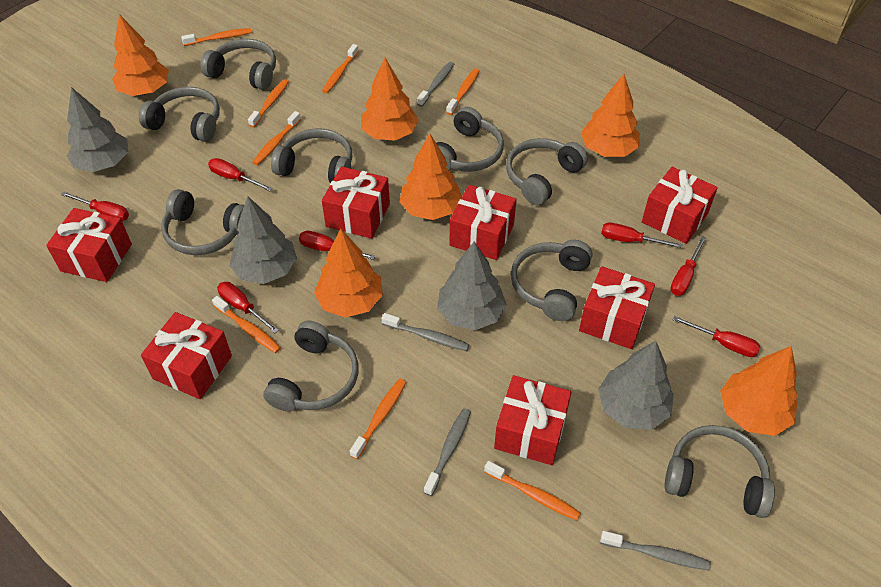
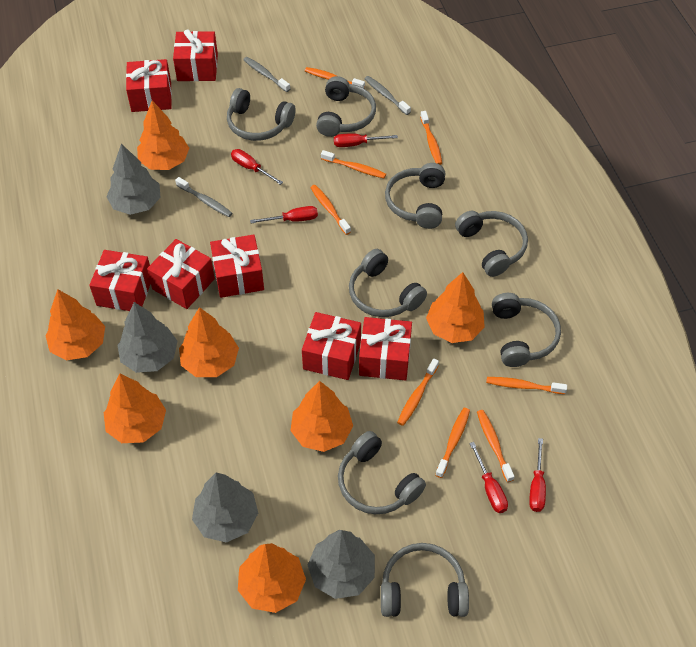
grey headphones: [139,87,220,142] [161,189,244,255] [200,39,276,90] [263,321,359,412] [271,128,353,183] [436,107,504,172] [506,138,588,205] [511,240,592,321] [665,425,775,518] = 9 -> [227,88,295,141] [316,76,376,137] [338,431,426,514] [349,249,427,317] [381,543,469,617] [385,163,445,229] [455,211,528,277] [492,293,561,367] = 8
grey toothbrush: [382,313,469,351] [417,62,454,107] [424,408,471,496] [600,531,711,571] = 4 -> [175,177,232,217] [243,57,290,92] [365,76,411,115] = 3
orange tree: [112,14,169,96] [314,229,383,318] [361,58,419,141] [400,134,462,220] [581,74,640,157] [720,346,798,436] = 6 -> [45,290,105,360] [104,374,166,443] [137,101,189,170] [179,307,239,377] [238,543,306,613] [290,381,353,452] [426,272,485,343] = 7
red screwdriver: [61,192,129,221] [208,158,273,191] [217,282,279,333] [299,231,376,260] [601,223,683,248] [671,236,706,296] [673,316,760,357] = 7 -> [231,149,283,185] [250,206,318,223] [334,133,398,147] [469,442,508,513] [529,438,546,512] = 5

